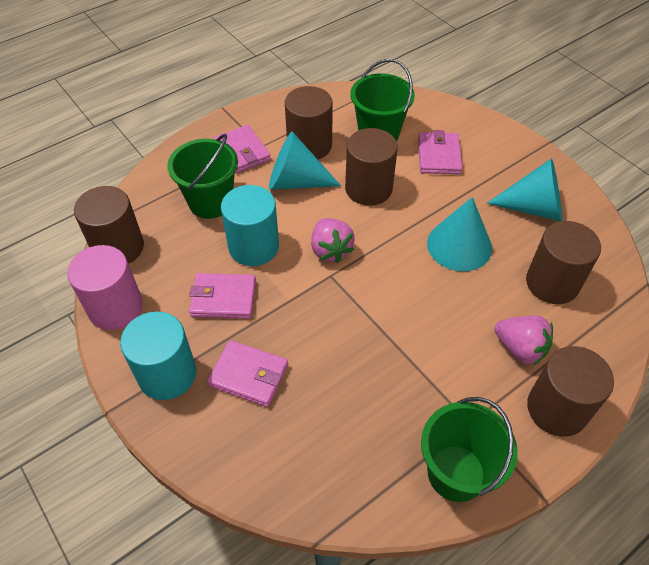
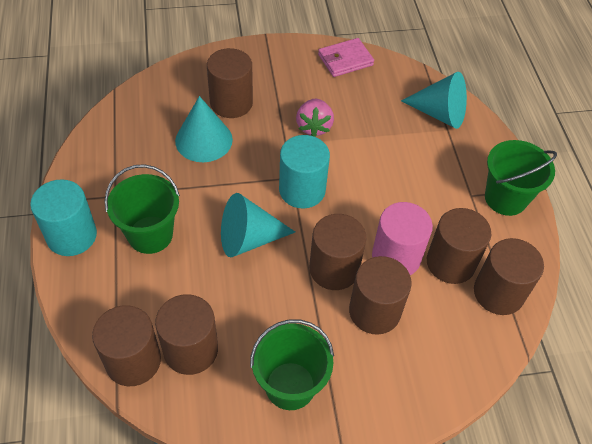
brown cylinder: [74,186,144,264] [285,86,333,159] [345,128,398,206] [526,221,601,304] [527,346,614,436] = 5 -> [92,305,161,386] [155,294,218,375] [207,48,253,118] [309,214,366,290] [349,256,411,335] [427,208,491,284] [474,238,544,315] = 7
pink strawberry: [311,218,355,263] [495,316,553,365] = 2 -> [296,99,334,137] = 1
pink wallet: [189,273,256,319] [207,340,288,407] [213,125,271,174] [418,130,462,174] = 4 -> [318,38,374,77] = 1

